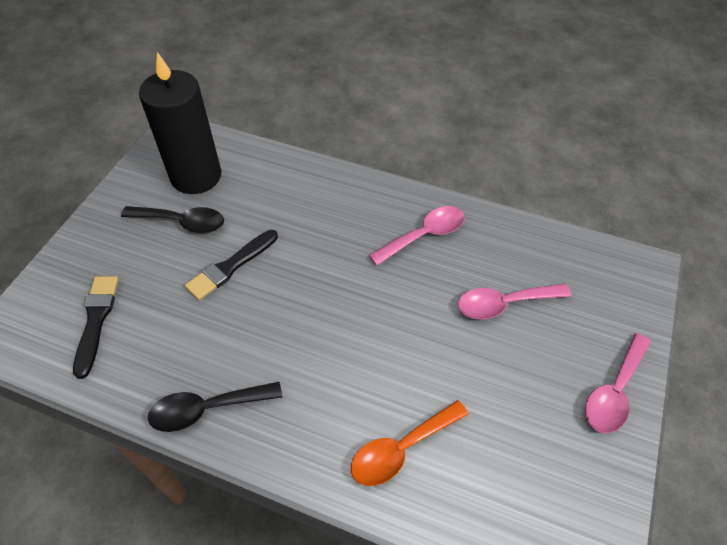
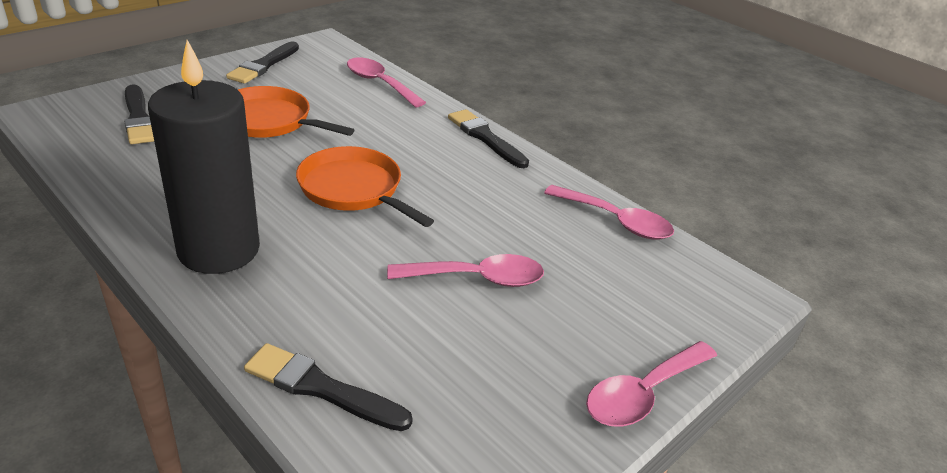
black brush: [73,276,119,379] [185,230,278,300] = 2 -> [124,84,154,144] [226,42,299,84] [244,343,413,431] [448,109,529,168] = 4
black spoon: [121,206,224,233] [148,382,282,432] = 2 -> none = 0
orange pan: none = 0 -> [238,86,354,138] [296,146,434,227] = 2
orange spoon: [351,400,469,486] = 1 -> none = 0
pink spoon: [369,206,465,266] [458,284,571,319] [585,333,651,433] = 3 -> [347,57,426,108] [387,254,544,287] [544,185,674,240] [586,341,717,427] = 4

